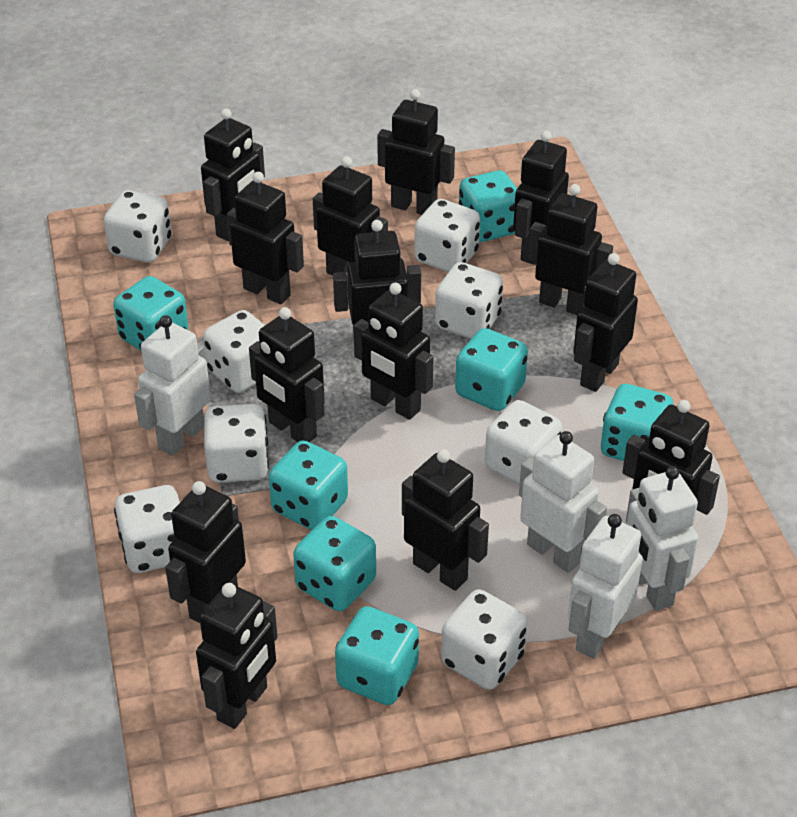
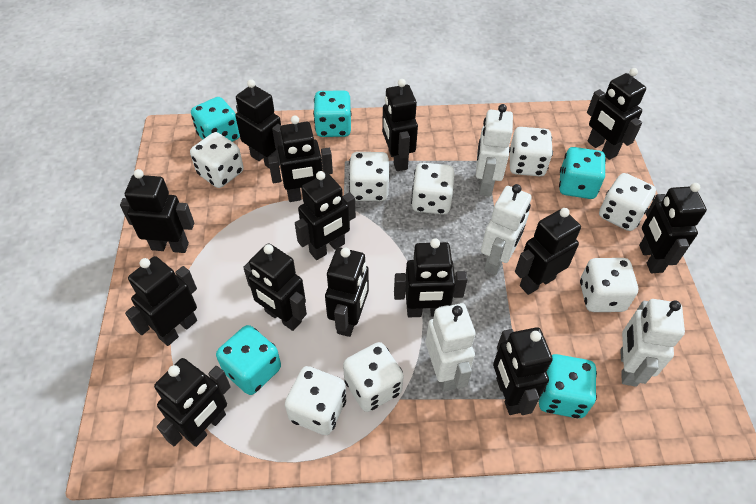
turquoise dice: [113,276,188,351] [269,440,348,530] [293,516,376,611] [335,606,419,705] [455,328,528,411] [459,170,517,242] [601,384,673,461] = 7 -> [191,97,240,142] [216,325,281,395] [313,90,351,137] [539,354,597,418] [559,147,606,199] = 5

